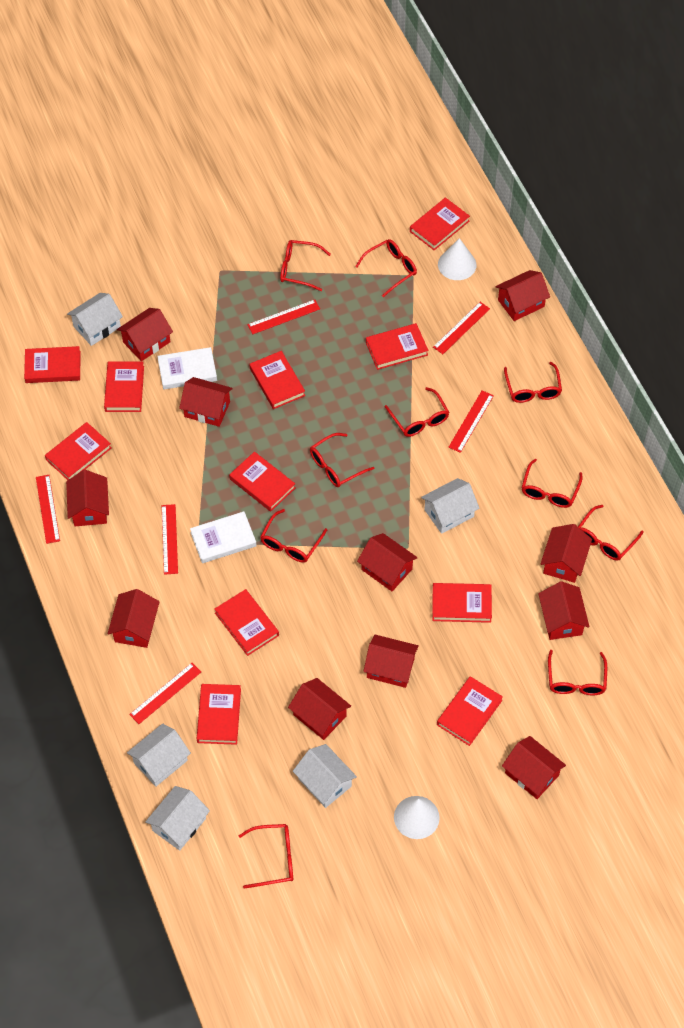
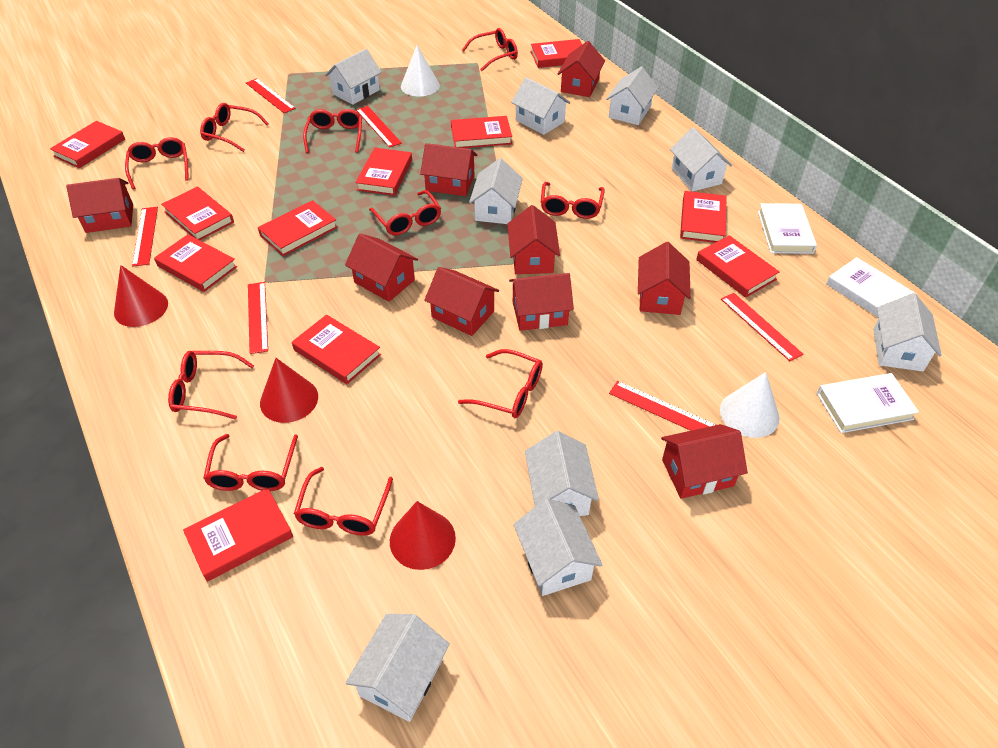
red cone: none = 0 -> [114,265,168,327] [260,358,318,423] [390,501,456,570] = 3
red house: [66,470,109,526] [108,589,160,648] [117,308,173,361] [179,377,233,427] [288,678,351,740] [357,533,418,591] [363,635,419,688] [495,270,550,321] [502,736,566,799] [538,581,589,640] [541,524,592,583] = 11 -> [66,178,133,233] [345,233,418,302] [420,143,477,196] [424,267,499,336] [508,205,560,274] [509,273,574,331] [558,41,605,97] [638,242,691,315] [661,424,748,499] = 9
white book: [157,347,217,390] [190,511,257,563] = 2 -> [758,203,817,254] [817,373,919,433] [826,257,917,317] = 3
white house: [67,293,123,346] [127,723,191,786] [145,786,210,851] [293,744,357,808] [421,478,480,534] = 5 -> [325,49,382,105] [346,614,450,722] [469,158,523,224] [511,77,570,135] [514,499,602,596] [525,431,599,516] [606,66,658,125] [670,127,732,192] [873,293,942,371] = 9

